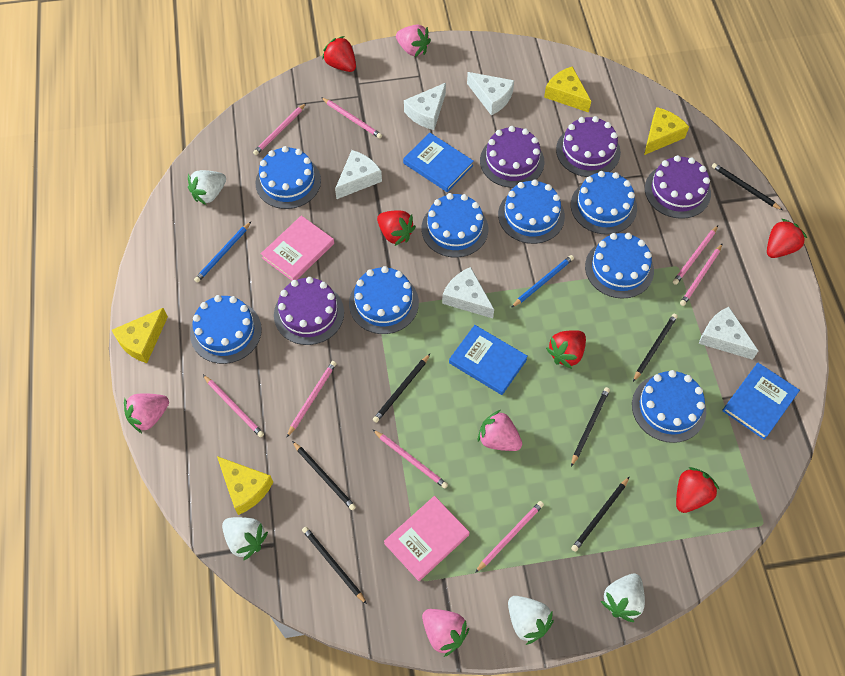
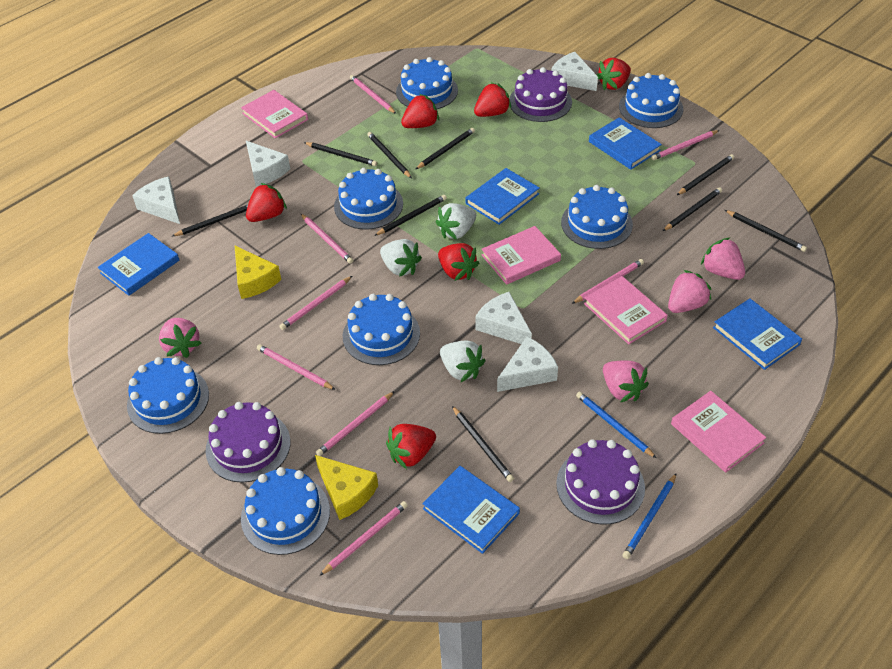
black pencil: [292,441,356,510] [302,527,367,604] [373,354,430,423] [571,387,610,466] [571,476,630,552] [633,314,678,382] [712,163,783,210] = 7 -> [172,205,248,236] [304,142,377,166] [367,132,412,178] [374,195,447,236] [416,128,475,169] [452,406,514,482] [663,187,722,231] [677,154,734,195] [725,210,807,252] = 9
blue book: [403,133,474,192] [449,325,528,395] [722,363,800,440] = 3 -> [98,233,179,296] [422,466,520,554] [466,168,539,225] [589,117,662,170] [713,298,802,370] = 5
blue cake: [190,295,262,364] [255,146,321,209] [349,266,419,334] [421,193,488,258] [498,179,565,244] [571,171,637,235] [585,233,654,299] [632,370,706,443] = 8 -> [127,357,209,434] [241,467,330,555] [334,168,403,230] [343,294,420,365] [396,57,458,109] [561,185,633,249] [619,73,683,128] = 7
pink book: [261,216,334,281] [384,496,470,581] = 2 -> [241,90,308,138] [482,226,561,285] [584,276,668,344] [671,391,766,473] = 4
purple cake: [274,277,344,345] [480,126,545,188] [556,116,621,177] [645,155,711,219] = 4 -> [206,402,290,483] [509,67,572,122] [556,439,645,524] = 3
red strawberry: [322,36,356,72] [377,210,416,246] [546,330,586,369] [676,467,720,513] [767,219,807,258] = 5 -> [246,183,287,222] [386,424,436,469] [401,94,439,128] [438,243,479,281] [474,82,511,117] [597,58,631,90] = 6
white strawberry: [188,170,226,205] [222,517,268,561] [508,596,554,645] [601,574,645,622] = 4 -> [380,239,422,277] [436,203,476,240] [440,341,485,382] = 3
yellow cheese: [112,308,168,363] [217,456,273,515] [544,66,591,113] [644,107,689,155] = 4 -> [234,245,281,299] [315,455,378,520] = 2

